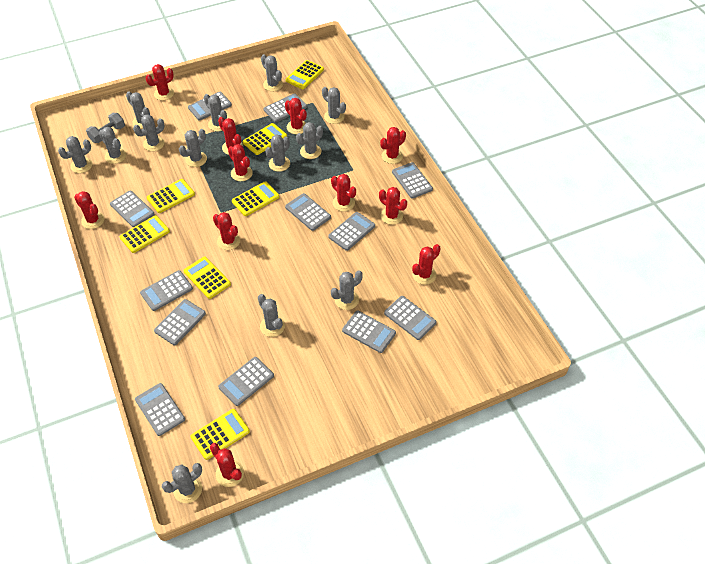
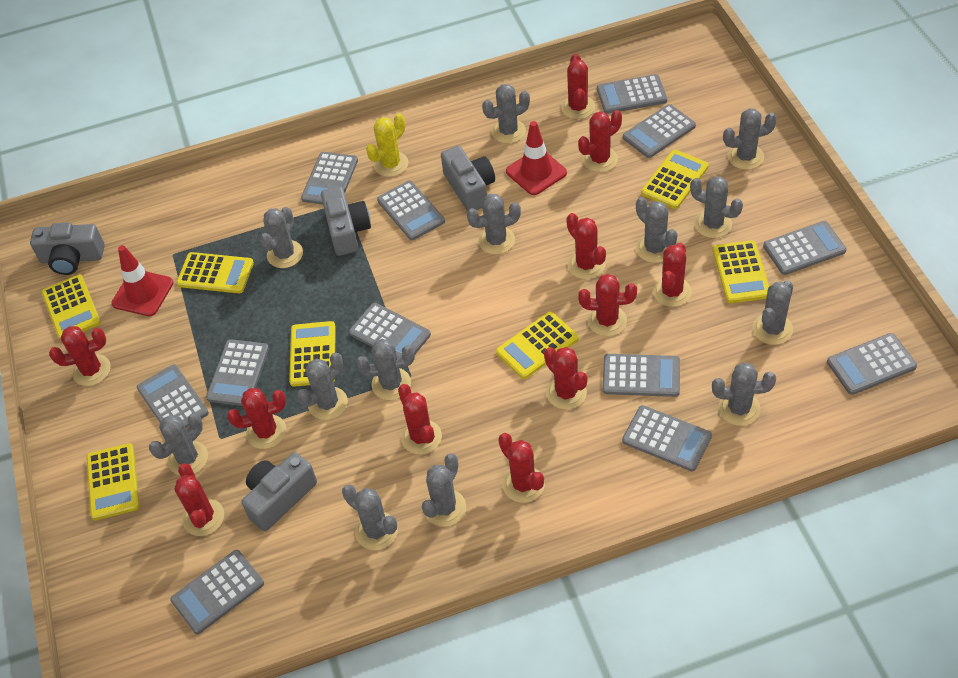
grey camera: none = 0 -> [30,222,105,275] [242,452,317,531] [321,186,371,256] [441,145,495,211] = 4
grey dumbbell: [86,113,125,143] = 1 -> none = 0
red traffic cone: none = 0 -> [111,245,173,316] [506,121,567,195] = 2
yellow cactus: none = 0 -> [366,114,408,177] = 1

